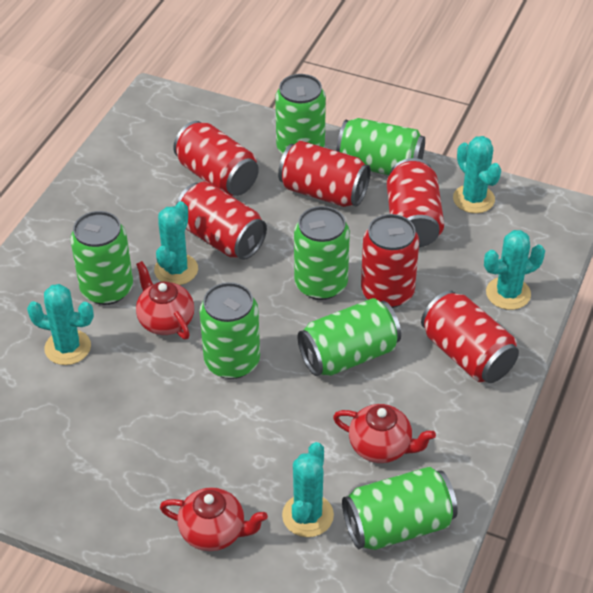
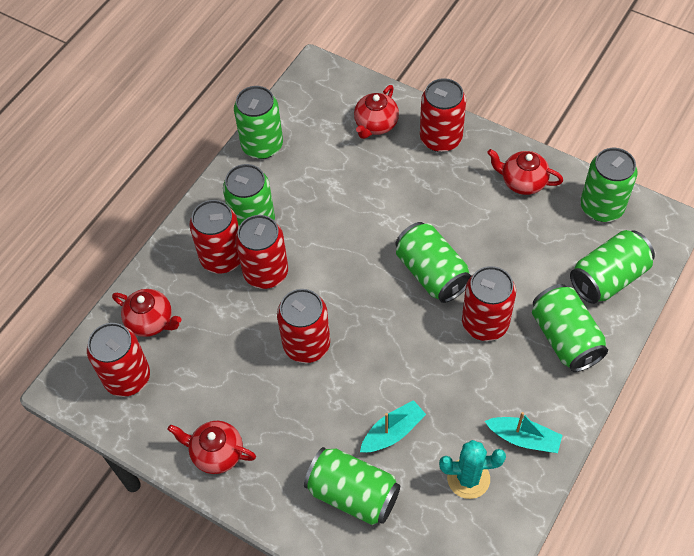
red teapot: [136,261,194,339] [160,487,268,551] [333,404,436,463] = 3 -> [112,289,182,337] [168,421,256,474] [354,85,399,139] [487,149,563,195] = 4
turquoise boat: none = 0 -> [360,400,426,453] [485,412,562,453] = 2
turquoise cactus: [27,284,94,365] [154,201,198,285] [282,442,334,537] [453,136,501,213] [484,230,545,310] = 5 -> [439,440,506,499] = 1

